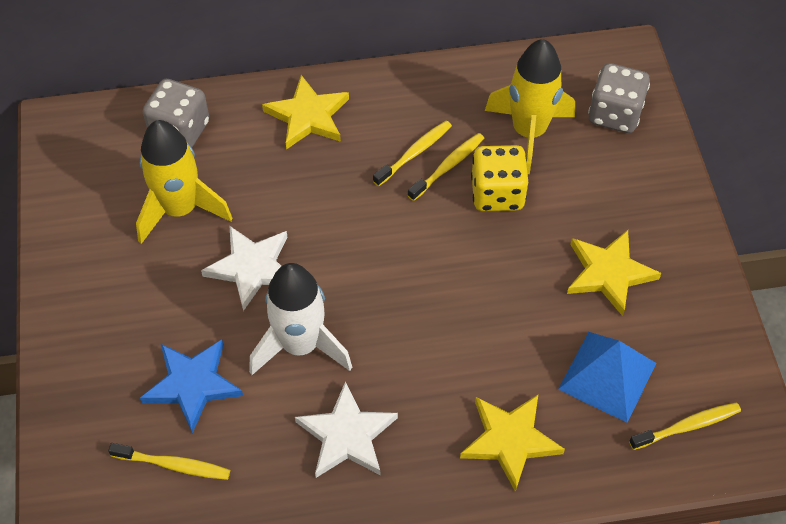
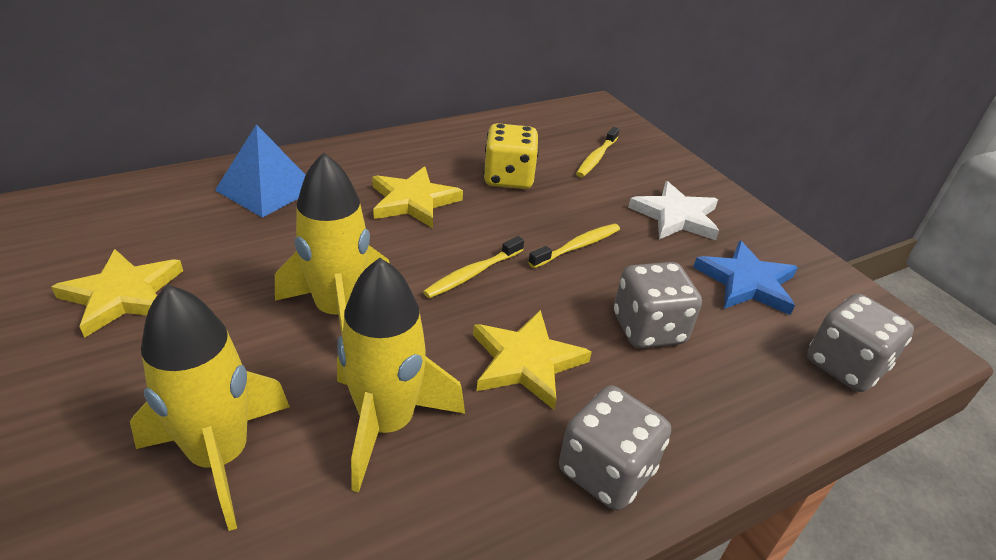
grey dice: [143,79,209,147] [588,63,650,133] = 2 -> [559,385,671,510] [614,262,702,348] [807,294,914,392] = 3
white rocket: [249,263,352,375] = 1 -> none = 0
white star: [201,225,287,311] [295,381,398,478] = 2 -> [628,181,719,240] = 1
yellow rocket: [136,120,232,244] [485,39,575,174] = 2 -> [130,284,290,531] [275,152,390,334] [337,258,465,492] = 3
yellow toothbrush: [108,443,230,480] [373,121,452,186] [408,133,484,201] [629,402,741,450] = 4 -> [423,236,524,298] [528,224,620,268] [576,127,620,177] = 3

